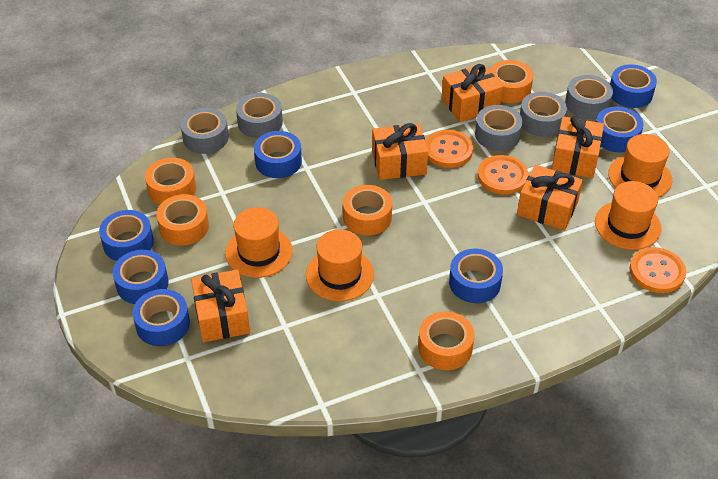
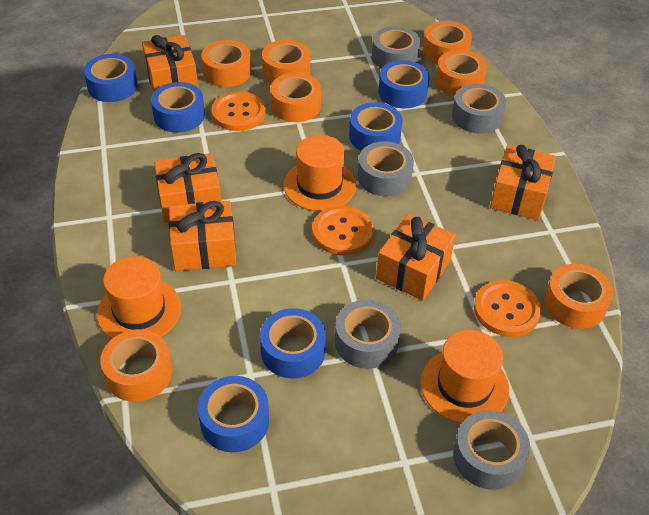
blue tape: [99,210,154,261] [112,250,169,304] [132,289,190,346] [254,131,302,178] [449,249,503,303] [596,107,644,153] [610,64,657,108] = 7 -> [84,54,138,102] [151,82,205,132] [198,376,269,452] [260,308,326,378] [349,102,403,151] [378,60,430,108] = 6
orange hat: [225,207,293,278] [306,229,374,301] [595,181,661,250] [608,134,672,197] = 4 -> [97,256,181,339] [283,135,356,211] [421,330,509,423] = 3
orange tape: [145,158,196,205] [156,194,209,246] [343,185,392,235] [418,311,474,370] [490,60,534,103] = 5 -> [100,329,172,402] [201,40,251,87] [262,40,310,83] [270,73,321,122] [423,21,472,64] [436,50,487,96] [544,264,613,329] = 7

